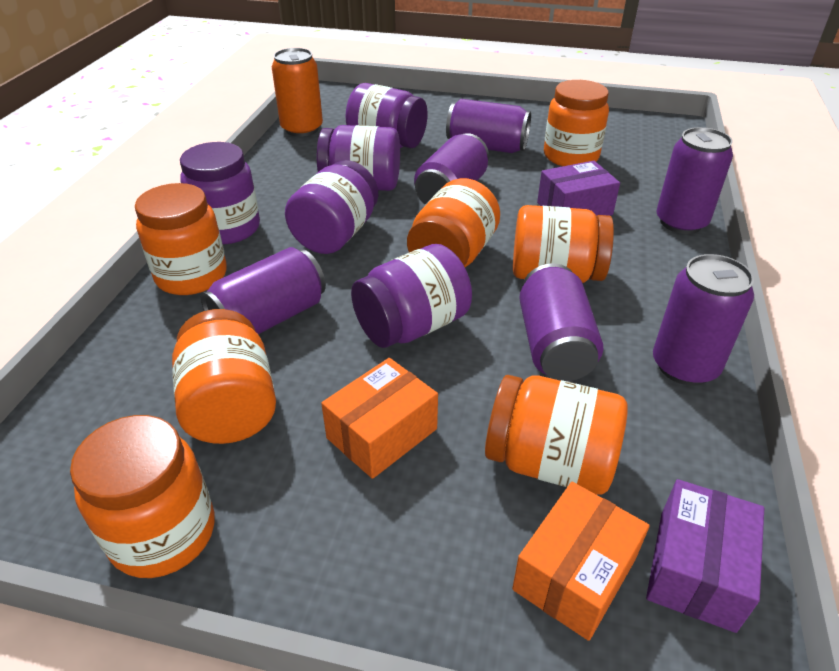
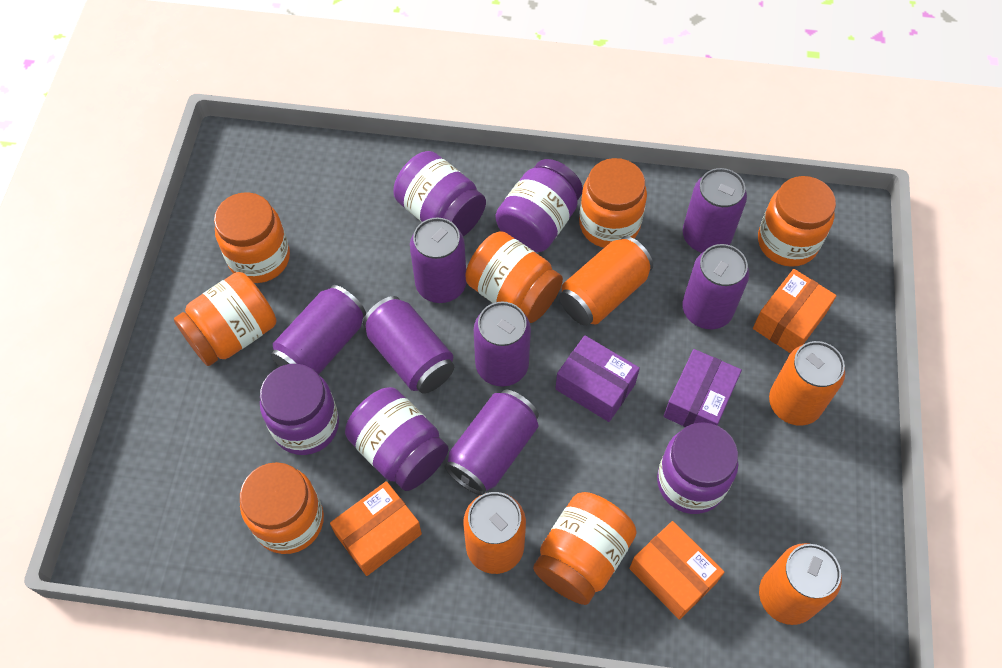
orange box: [321,358,438,479] [512,482,650,641] = 2 -> [330,481,422,576] [629,521,724,620] [753,269,837,354] = 3
orange can: [272,48,323,137] = 1 -> [463,492,526,574] [559,236,653,326] [759,543,842,625] [769,341,845,426] = 4
purple can: [201,247,326,334] [414,133,489,205] [446,99,531,153] [519,264,603,381] [653,254,754,385] [656,127,733,234] = 6 -> [271,285,366,375] [363,296,454,394] [410,217,467,303] [445,390,539,495] [474,301,531,386] [682,244,749,329] [683,168,747,253] = 7

